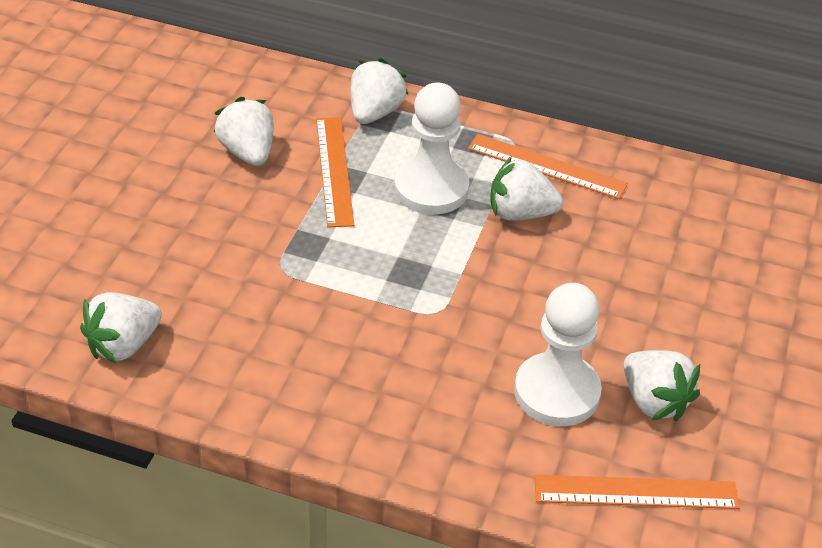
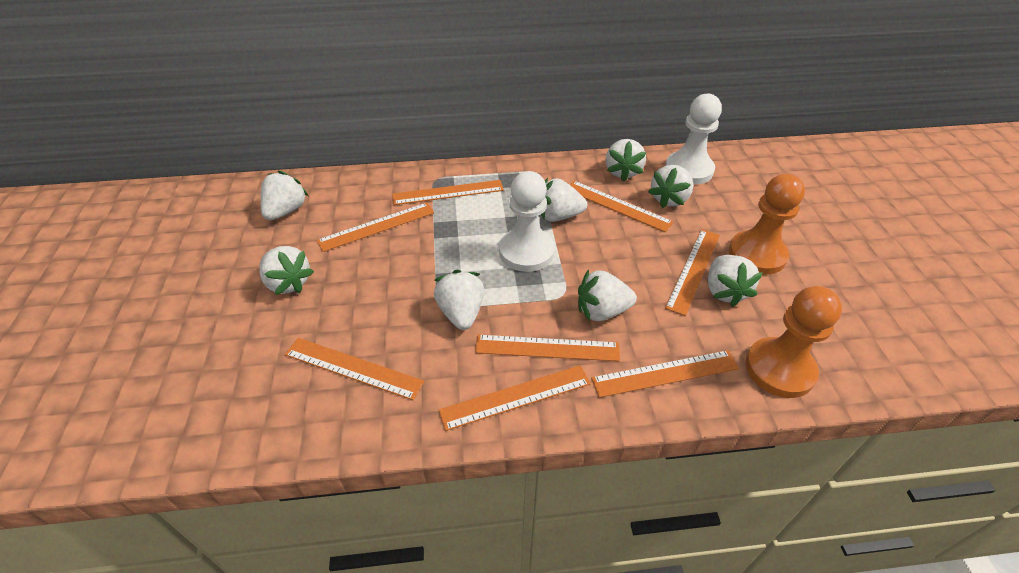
orange pawn: none = 0 -> [729,174,805,275] [745,286,842,398] = 2
orange ruler: [316,117,354,227] [468,134,628,199] [534,475,740,509] = 3 -> [285,338,424,400] [317,203,434,252] [392,180,504,205] [439,365,591,431] [475,335,620,362] [570,181,674,232] [591,350,739,398] [665,229,720,316] = 8
white strawberry: [80,292,162,363] [214,97,274,166] [351,58,409,124] [490,157,563,221] [623,350,700,421] = 5 -> [259,246,314,295] [260,171,308,220] [434,270,485,330] [539,178,587,222] [578,269,637,321] [606,139,646,182] [648,165,693,208] [708,255,763,307] = 8

